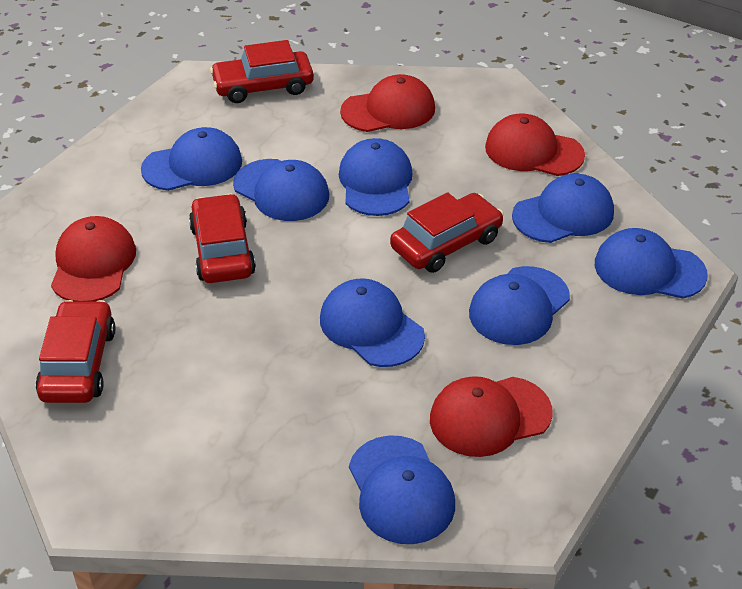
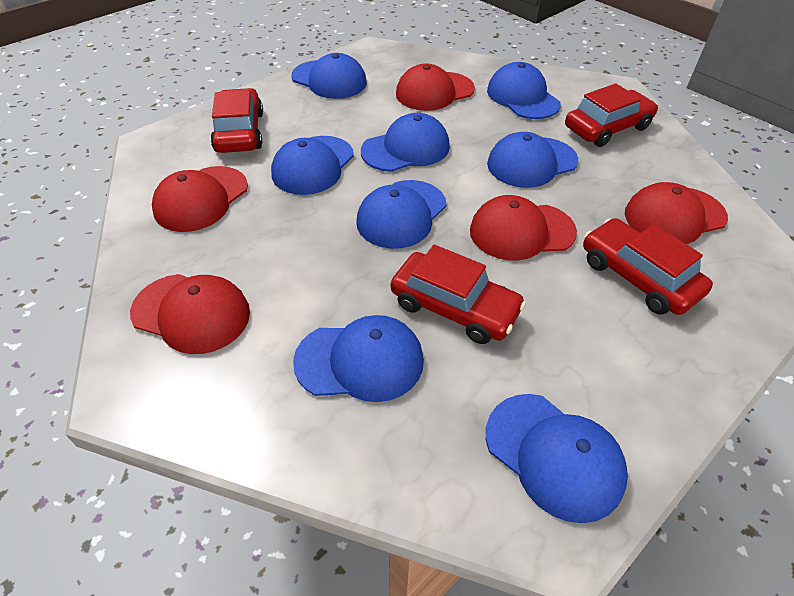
red cap: [51,216,136,302] [340,74,435,132] [430,376,553,457] [485,114,585,176] = 4 -> [130,274,250,354] [152,166,248,232] [396,64,475,111] [470,195,577,260] [625,182,728,244] = 5

